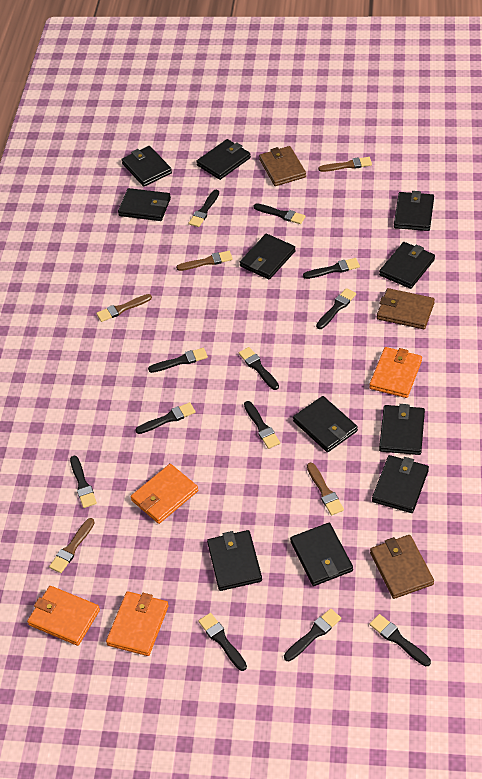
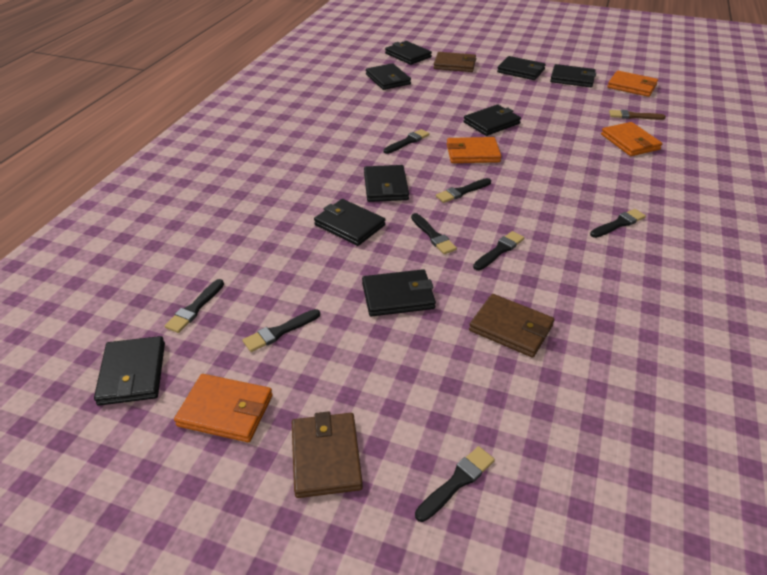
black brush: [70,456,97,508] [135,402,195,434] [148,348,208,373] [189,190,219,227] [198,613,247,671] [239,347,279,390] [244,401,280,449] [254,203,306,224] [284,608,341,661] [303,258,360,279] [316,288,356,329] [370,614,431,666] = 12 -> [165,279,224,333] [243,309,320,352] [384,129,430,154] [411,213,457,254] [415,446,495,522] [436,178,491,203] [473,231,524,270] [590,209,646,238] = 8
black wallet: [118,188,171,221] [121,146,172,187] [196,139,251,180] [207,530,262,591] [240,234,296,280] [290,523,353,586] [293,396,358,452] [372,455,429,513] [379,242,435,289] [379,404,425,455] [394,191,434,231] = 11 -> [94,336,165,406] [314,199,385,246] [362,269,436,316] [364,165,409,202] [366,63,411,90] [385,41,432,65] [464,105,521,136] [497,56,546,80] [550,64,596,87] = 9
brown brush: [49,518,95,573] [96,294,152,322] [176,251,233,271] [307,463,344,515] [318,157,372,172] = 5 -> [609,110,666,120] = 1

